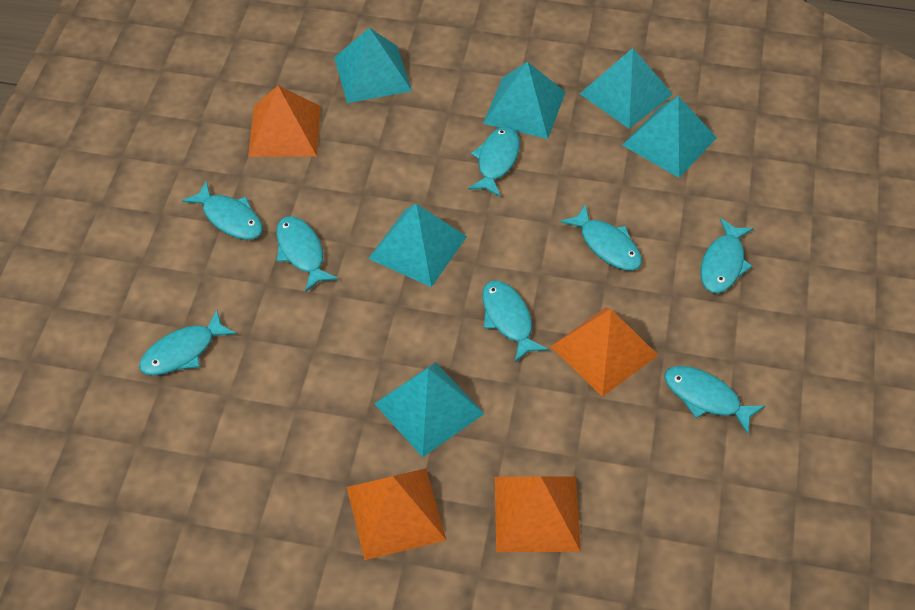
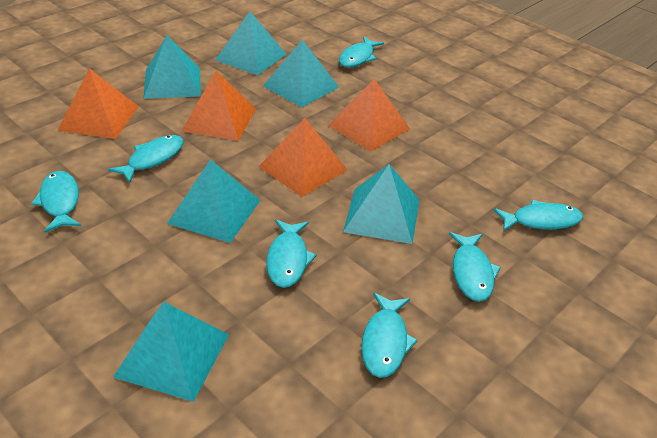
turquoise fish: [139,310,236,375] [182,181,262,240] [276,216,338,292] [468,127,520,197] [482,280,548,362] [560,204,642,271] [664,366,765,434] [700,218,754,293] = 8 -> [31,171,81,232] [108,135,183,183] [266,220,317,288] [339,36,384,68] [361,292,418,378] [449,232,501,302] [493,200,583,232] = 7

